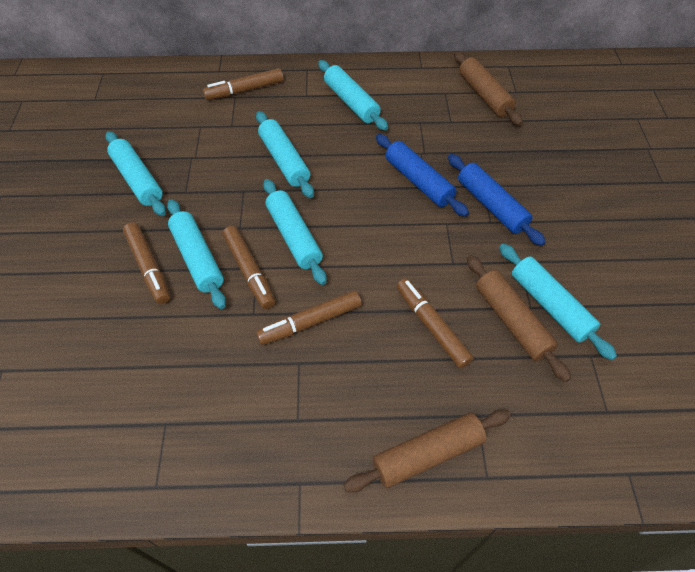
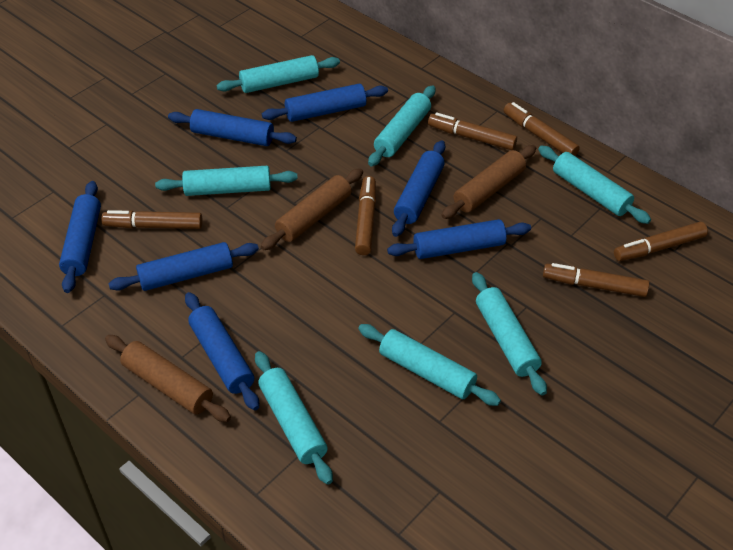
blue rolling pin: [376,134,469,217] [448,154,546,246] = 2 -> [59,181,101,293] [108,242,259,291] [168,109,297,146] [185,292,259,410] [262,84,388,122] [387,219,531,259] [392,140,445,237] = 7
brown marker: [123,222,170,304] [203,68,283,100] [222,226,275,309] [256,290,361,345] [397,278,474,369] = 5 -> [101,210,203,229] [355,176,376,255] [428,112,517,150] [504,102,580,156] [543,263,649,297] [614,222,708,261] = 6
turquoise rolling pin: [105,131,166,216] [167,199,226,309] [256,111,314,198] [263,179,327,285] [318,60,388,131] [499,244,617,360] = 6 -> [155,166,298,196] [217,55,340,93] [255,351,333,485] [358,324,501,406] [368,85,435,166] [472,272,547,396] [538,146,651,224] = 7

